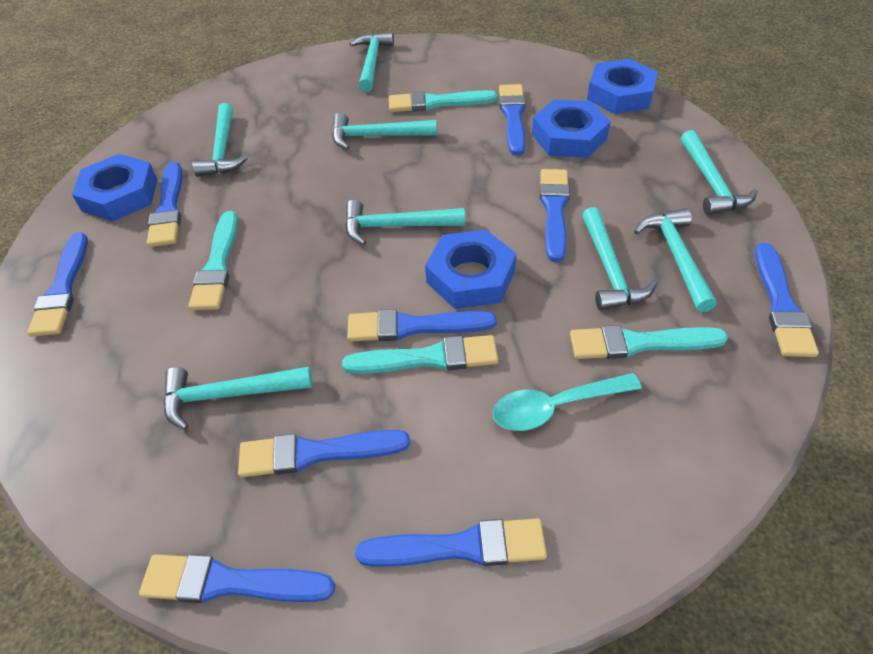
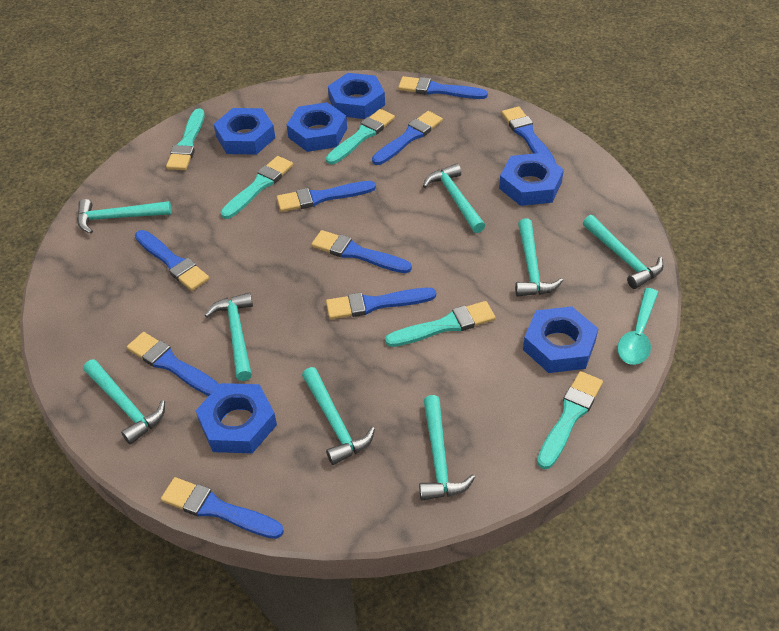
blue nut: [72,154,158,221] [425,230,516,309] [532,99,611,158] [587,59,658,114] = 4 -> [196,383,277,453] [214,108,275,155] [287,102,347,152] [328,73,385,119] [499,153,564,206] [523,306,598,373] = 6
turquoise brush: [188,211,238,310] [342,335,498,374] [389,90,498,112] [570,325,728,359] = 4 -> [166,108,204,170] [221,156,293,219] [326,109,395,164] [385,301,496,347] [537,371,603,469] = 5

